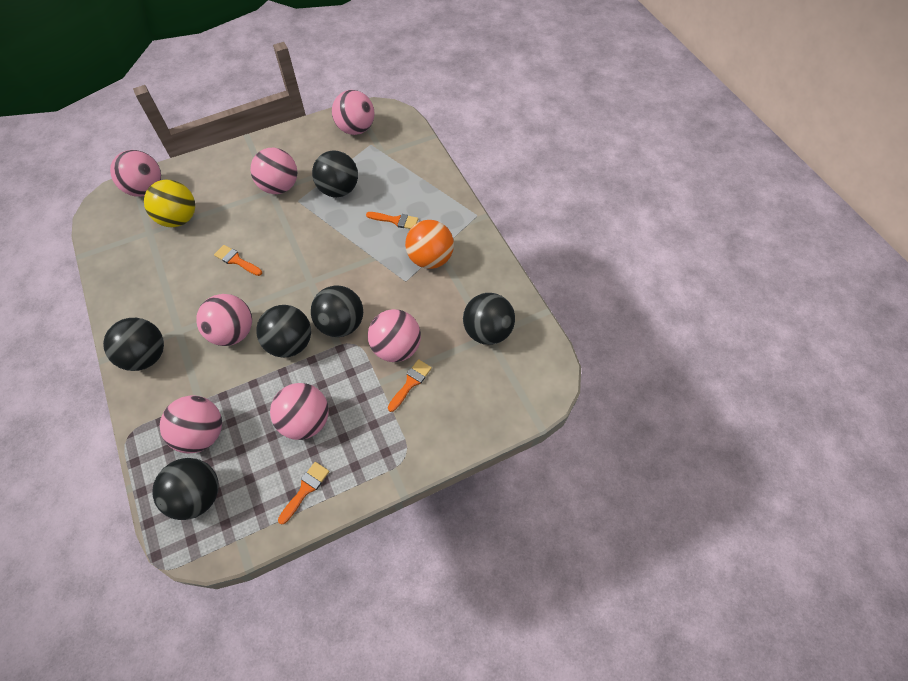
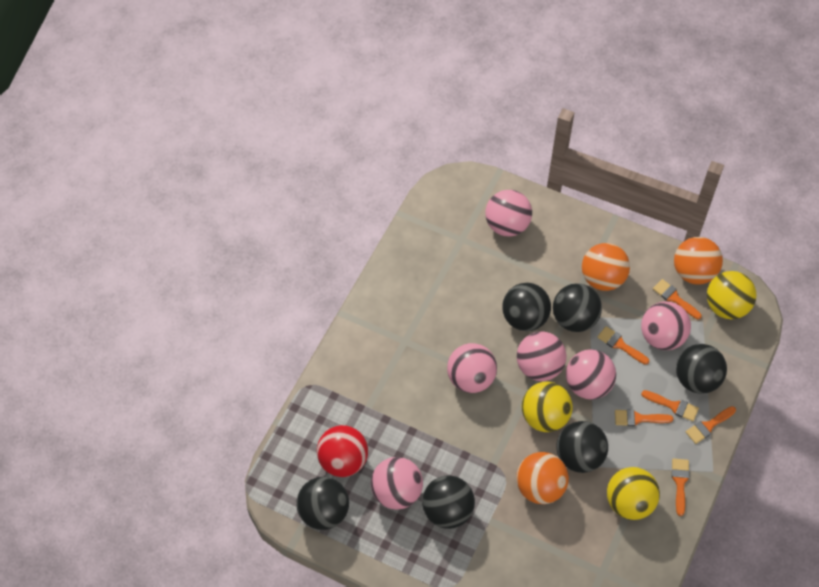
orange ball: [405,220,454,269] = 1 -> [516,452,569,504] [582,243,630,291] [674,237,723,285] = 3
orange brush: [214,245,262,276] [278,462,329,525] [366,212,418,229] [388,359,432,412] = 4 -> [597,326,649,365] [615,409,673,426] [641,390,699,421] [653,279,702,319] [672,458,690,516] [686,406,736,444] = 6
pink ball: [110,150,161,197] [160,395,222,453] [196,294,252,346] [250,148,297,194] [270,383,329,440] [332,90,375,135] [368,309,421,362] = 7 -> [371,457,423,510] [447,343,497,393] [485,190,532,237] [517,331,566,381] [566,349,616,399] [641,302,691,350] = 6
red ball: none = 0 -> [317,425,368,477] = 1
yellow ball: [144,180,195,227] = 1 -> [522,381,573,432] [607,467,660,520] [707,271,757,319] = 3

